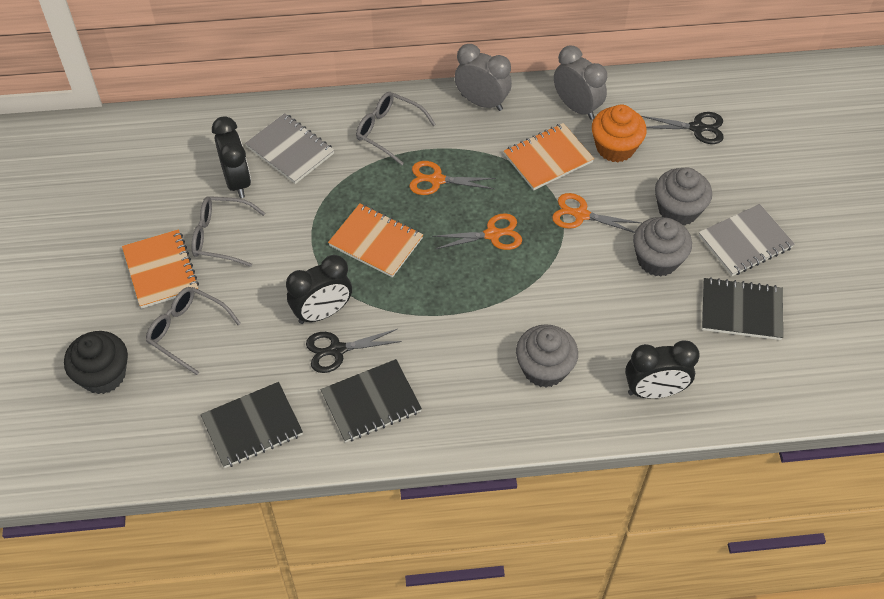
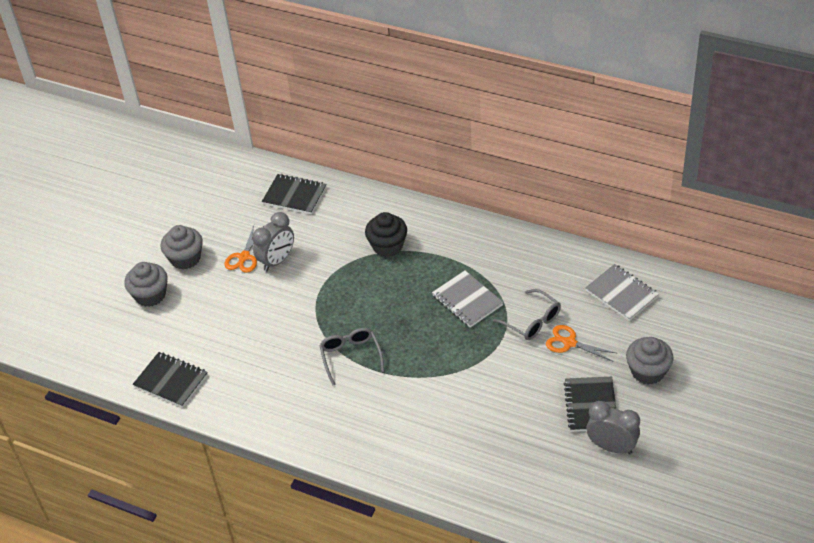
black clock: [212,116,251,198] [286,255,352,324] [625,341,700,399] = 3 -> none = 0
black scissors: [306,329,402,373] [641,112,724,144] = 2 -> none = 0
grey glasses: [146,287,241,375] [192,196,265,267] [356,92,436,165] = 3 -> [319,328,384,385] [493,289,561,340] = 2
orange cupcake: [592,105,647,162] = 1 -> none = 0
orange notebook: [122,229,199,309] [328,204,423,278] [504,123,594,190] = 3 -> none = 0
orange scissors: [409,161,496,195] [432,213,522,250] [552,193,641,233] = 3 -> [224,226,264,273] [546,325,618,362] = 2

